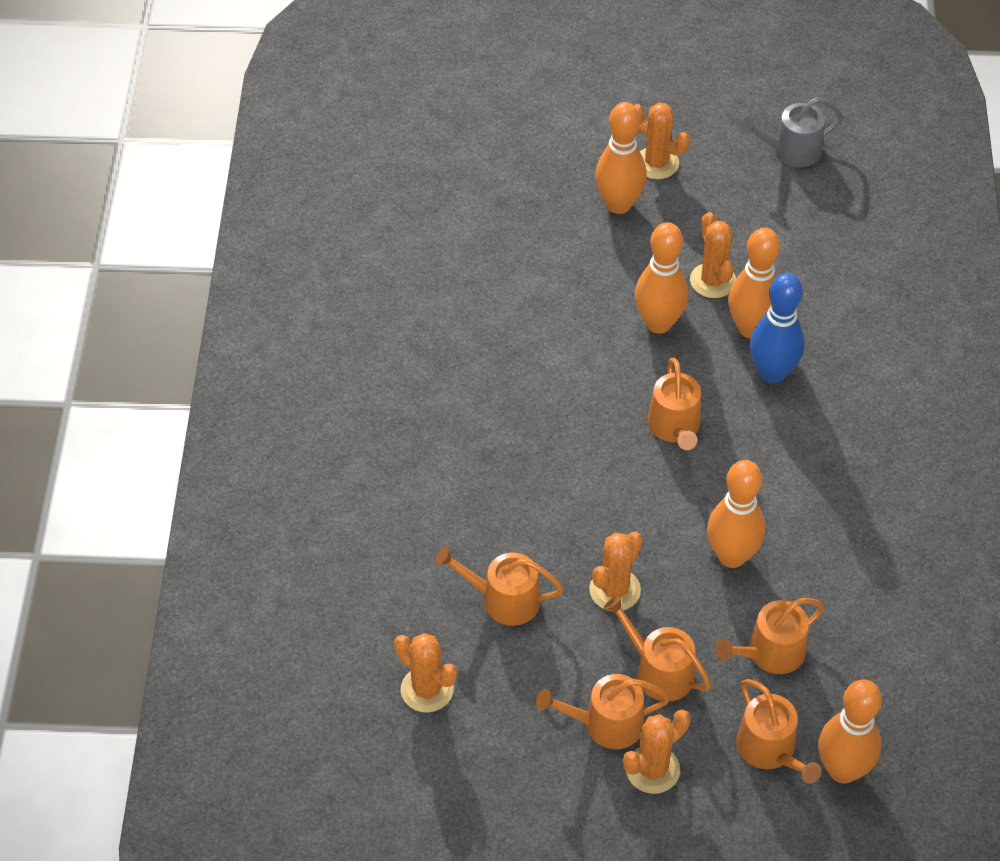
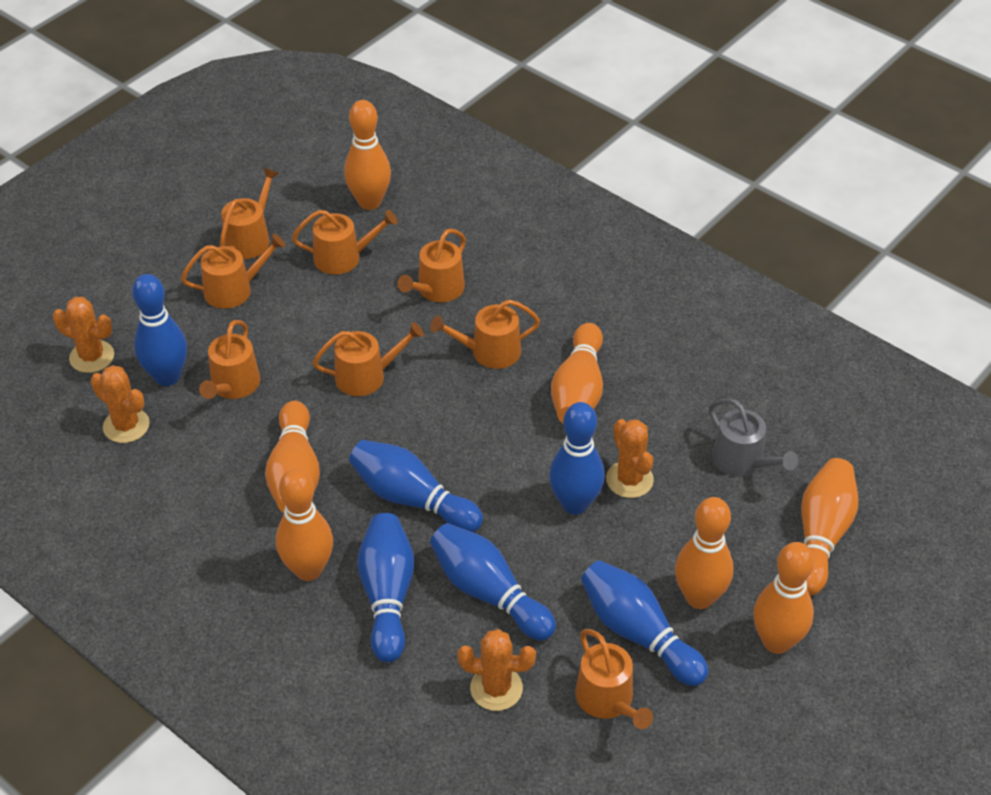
blue bowling pin: [750,273,805,384] = 1 -> [132,274,187,386] [349,440,483,532] [357,513,414,662] [430,523,556,641] [549,402,605,515] [581,560,708,686] = 6
orange bowling pin: [595,102,647,214] [635,222,689,333] [707,460,766,568] [728,228,780,339] [818,679,882,784] = 5 -> [265,401,320,513] [276,469,333,581] [344,100,391,210] [551,323,603,423] [675,497,733,609] [753,542,814,654] [801,458,859,596] = 7
orange cactus: [394,633,457,713] [589,532,643,612] [623,710,691,794] [634,103,690,179] [690,212,736,298] = 5 -> [53,297,114,373] [91,365,150,443] [457,629,536,711] [606,419,654,498] = 4
orange watering can: [435,547,564,626] [536,674,670,749] [604,595,711,701] [648,358,701,450] [715,598,825,674] [736,679,821,784] = 6 -> [181,234,286,309] [199,320,260,399] [220,168,279,259] [292,210,398,275] [313,322,424,396] [397,228,466,302] [430,300,540,369] [575,629,653,729] = 8

